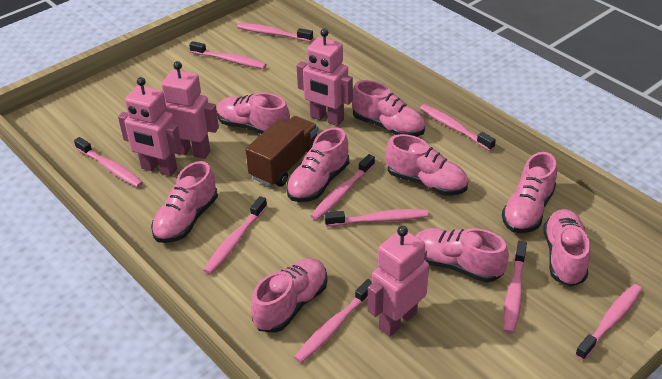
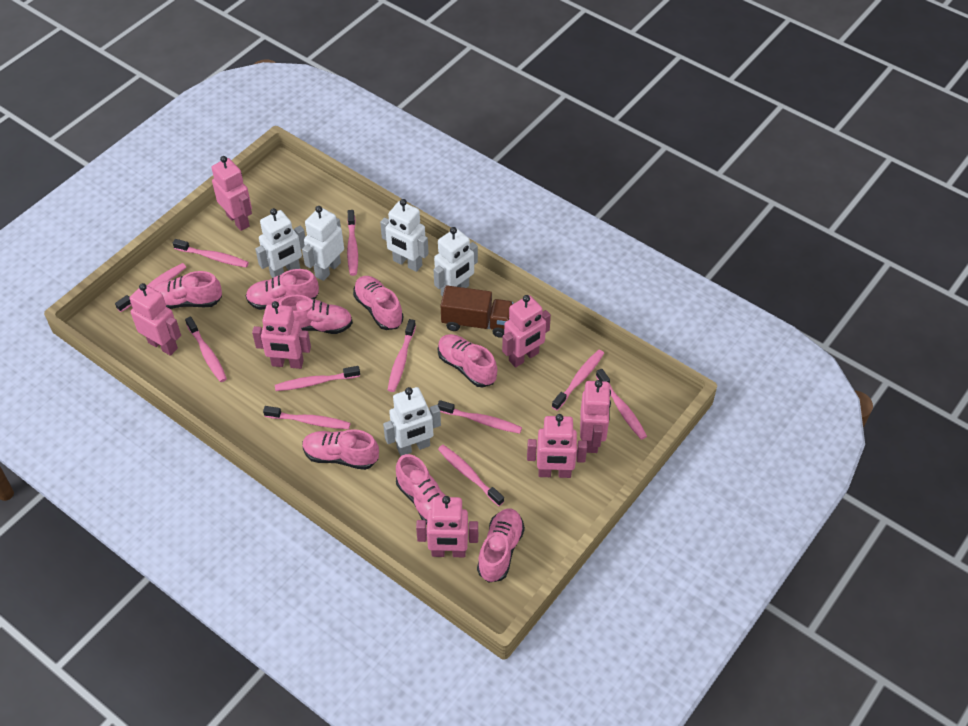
pink robot: [118,77,182,176] [162,61,219,159] [297,29,353,126] [368,226,429,337] = 4 -> [130,283,181,356] [212,156,252,231] [252,301,311,369] [416,496,478,557] [502,295,551,368] [527,414,587,478] [580,380,611,453] = 7
pink shoe: [151,161,218,243] [217,93,290,134] [251,258,328,333] [286,127,349,202] [352,80,425,137] [385,134,468,195] [415,228,509,282] [502,152,557,233] [543,209,590,287] = 9 -> [153,271,222,309] [246,269,319,310] [278,295,353,334] [303,429,379,470] [353,276,403,330] [396,454,446,525] [438,334,497,387] [477,508,525,583] = 8
pink toothbrush: [74,137,143,188] [189,41,267,69] [203,196,267,274] [237,23,313,42] [294,279,372,363] [311,154,375,220] [325,209,428,227] [420,104,496,151] [503,241,527,334] [575,284,642,361] = 10 -> [115,263,186,312] [173,239,249,267] [185,316,227,382] [263,406,350,429] [275,366,360,391] [347,210,358,276] [388,319,416,392] [437,400,522,434] [438,445,504,506] [552,350,604,411] [596,369,647,440] = 11
white robot: none = 0 -> [255,208,305,278] [302,206,344,281] [380,199,429,272] [383,387,441,456] [433,227,478,296] = 5

